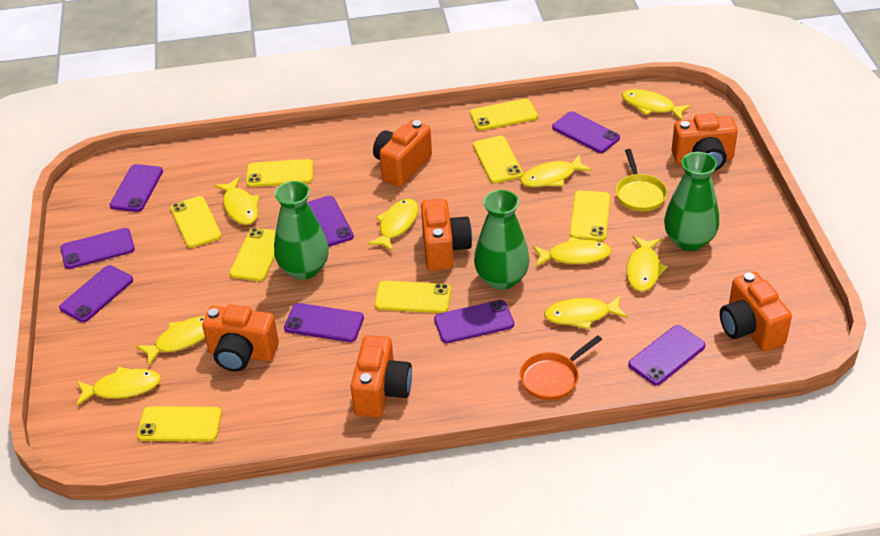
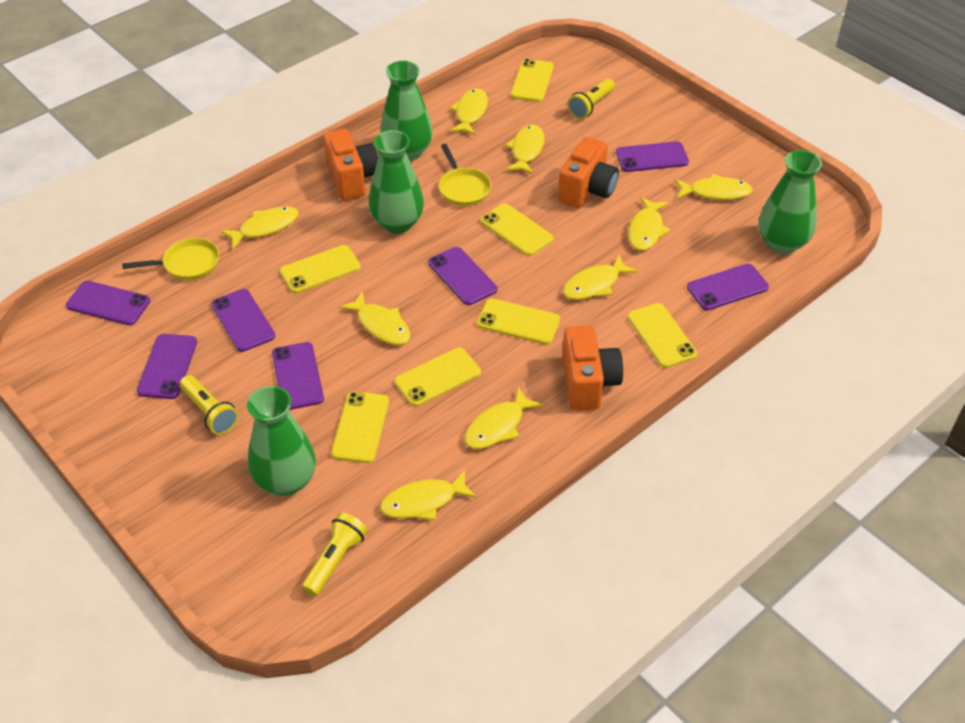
green vase: [274,181,329,280] [474,190,530,290] [664,152,719,251] = 3 -> [247,386,316,496] [369,130,424,233] [381,61,432,161] [759,150,822,254] = 4
orange camera: [202,304,279,372] [350,335,412,418] [373,120,432,187] [421,199,472,271] [672,113,738,171] [720,272,792,351] = 6 -> [323,129,378,200] [558,137,619,208] [562,326,623,411] = 3
orange pan: [520,335,602,400] = 1 -> none = 0
purple phone: [59,265,133,322] [61,228,135,269] [110,164,163,212] [284,303,364,342] [307,196,354,247] [434,300,514,343] [552,111,620,153] [628,325,706,385] = 8 -> [66,281,150,325] [137,334,197,399] [211,289,275,352] [272,342,324,410] [428,247,497,305] [616,141,689,172] [687,264,769,310] = 7
yellow flashlight: none = 0 -> [180,375,239,435] [302,512,368,596] [567,78,615,119] = 3
yellow pan: [616,149,667,212] = 1 -> [122,238,219,280] [439,144,491,206] = 2
yellow phone: [137,406,222,441] [170,196,222,248] [229,228,276,281] [246,159,313,187] [375,281,451,313] [470,99,538,131] [473,136,523,183] [570,190,610,241] = 8 -> [280,245,361,293] [331,391,389,463] [394,347,481,407] [477,298,560,344] [481,203,554,256] [511,59,554,102] [627,303,697,368] = 7

